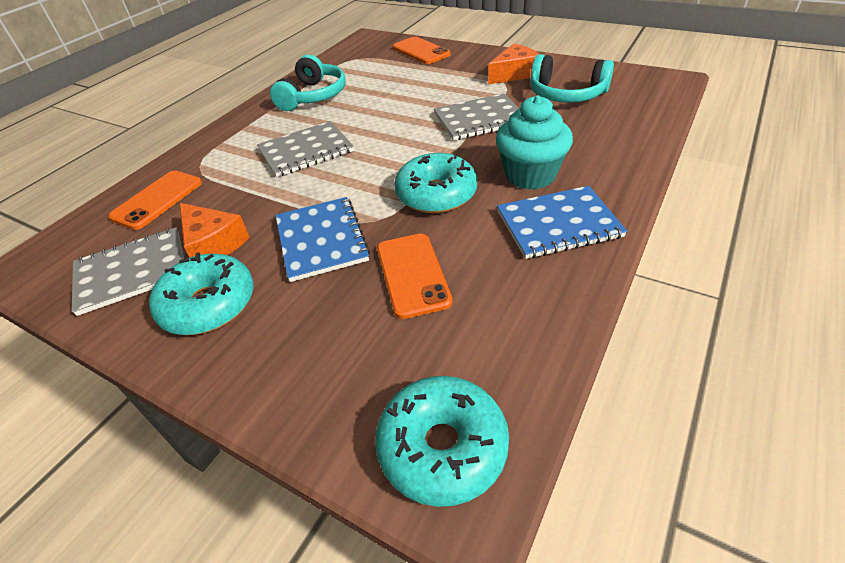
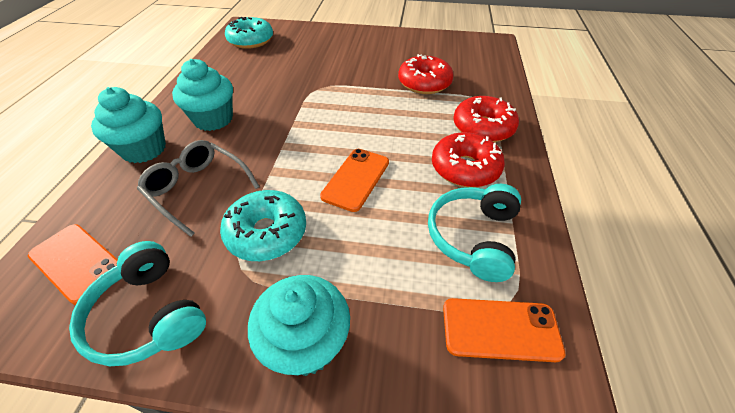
blue notebook: [275,197,370,282] [497,186,627,259] = 2 -> none = 0
grey glasses: none = 0 -> [137,140,260,237] = 1
grey notebook: [71,228,184,316] [257,121,354,177] [434,93,519,141] = 3 -> none = 0
orange cheese: [180,203,250,257] [488,44,539,84] = 2 -> none = 0
red donut: none = 0 -> [398,54,454,94] [432,132,505,187] [453,96,519,142] = 3
turquoise cupcake: [496,95,573,190] = 1 -> [91,87,166,163] [172,59,233,131] [248,275,350,376] = 3
turquoise donut: [149,253,254,335] [375,376,509,507] [394,153,477,213] = 3 -> [220,190,306,261] [225,17,273,49] = 2

